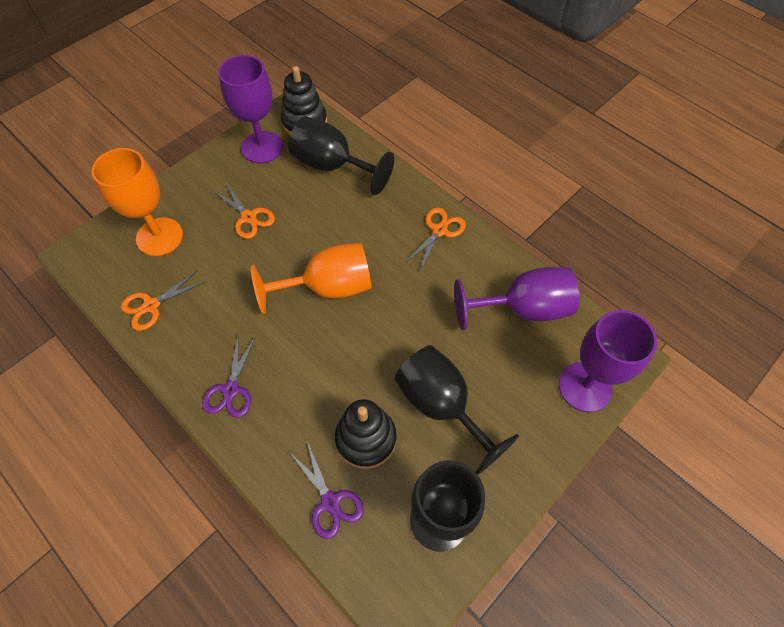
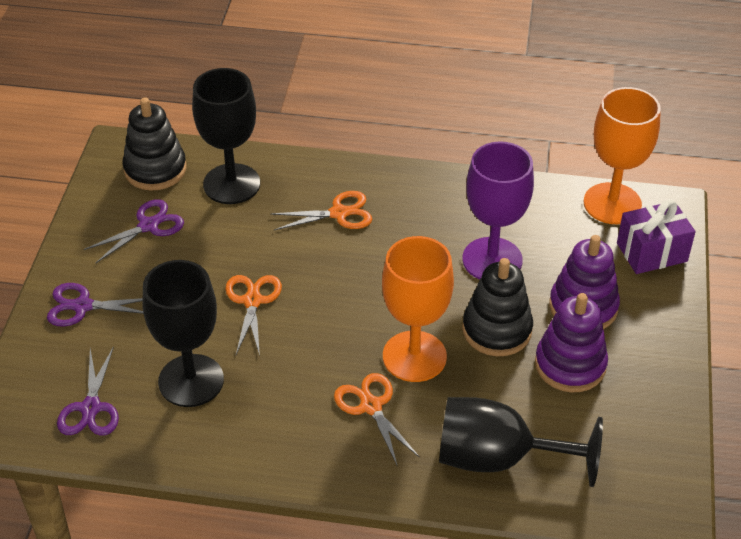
purple gift: none = 0 -> [617,200,695,274] = 1
purple goblet: [218,55,283,163] [454,267,579,330] [559,310,657,412] = 3 -> [462,142,534,279] = 1
purple scissors: [202,336,256,418] [290,441,364,539] = 2 -> [47,283,143,327] [57,346,119,436] [84,199,184,263] = 3
purple stacking toy: none = 0 -> [535,293,608,393] [549,235,620,329] = 2

